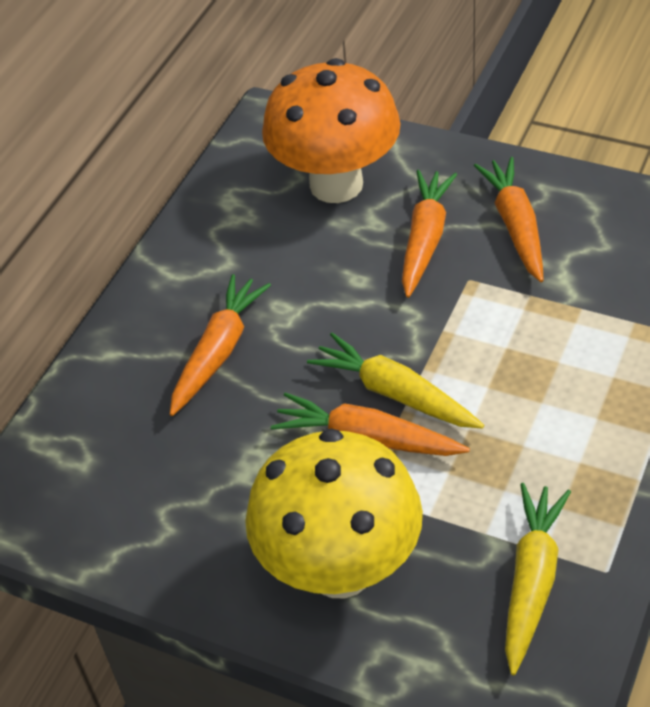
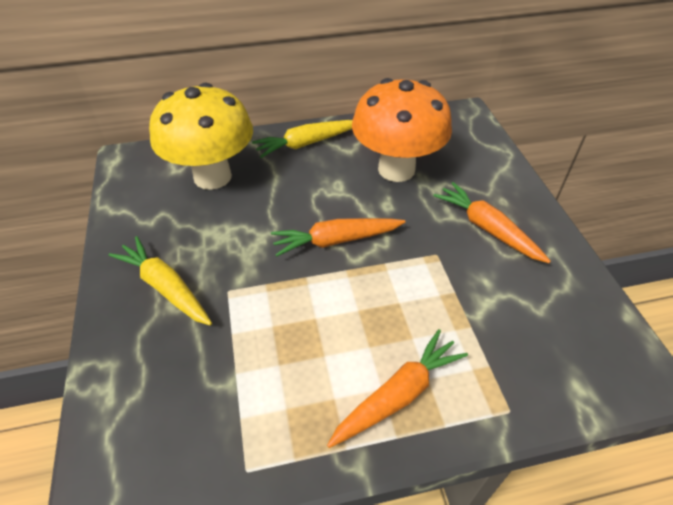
orange carrot: [170,274,271,416] [271,392,470,456] [402,170,457,298] [474,157,544,282] = 4 -> [271,218,405,256] [327,329,468,448] [433,182,551,263] = 3

